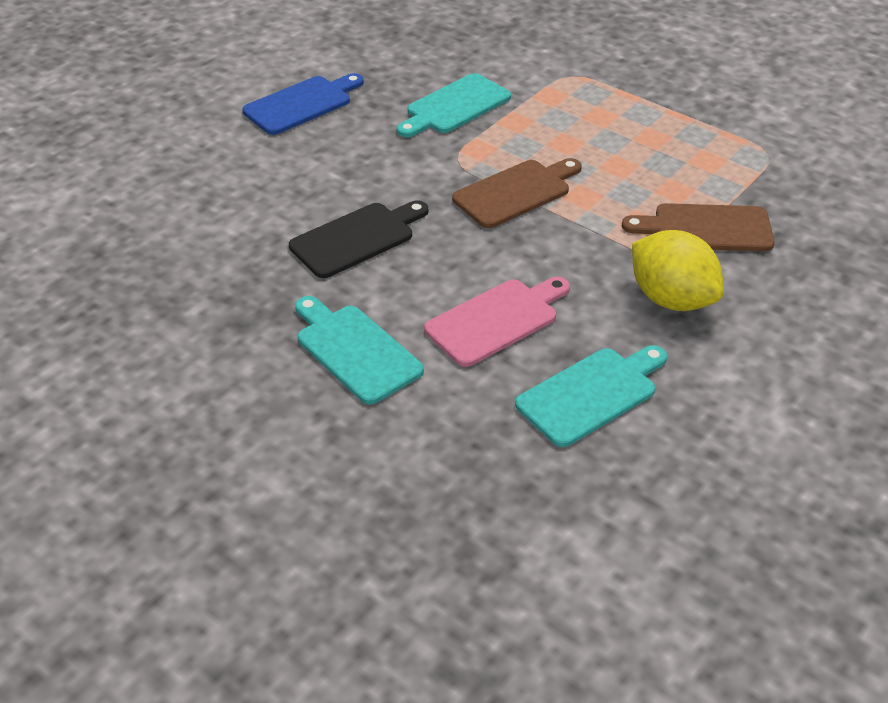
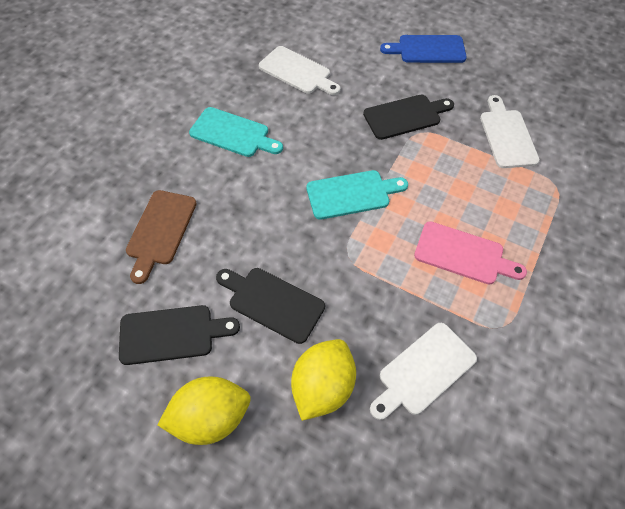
black cutting board: [289,200,428,278] = 1 -> [119,305,240,365] [216,268,325,344] [363,94,454,140] = 3
brown cutting board: [452,158,582,228] [622,203,775,251] = 2 -> [126,190,197,284] = 1
turquoise cutting board: [295,296,424,404] [397,73,511,137] [515,345,667,447] = 3 -> [189,107,283,157] [306,170,408,220] = 2
white cutting board: none = 0 -> [259,46,340,95] [370,323,477,420] [480,95,540,168] = 3
yellow lemon: [632,230,724,311] = 1 -> [158,376,251,445] [291,339,356,421] = 2

